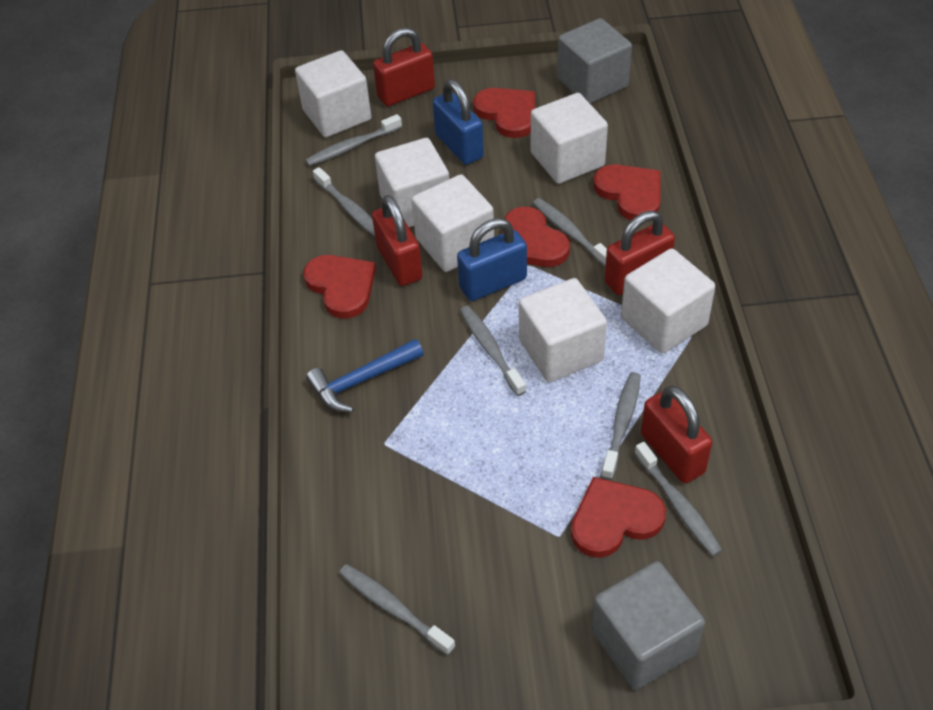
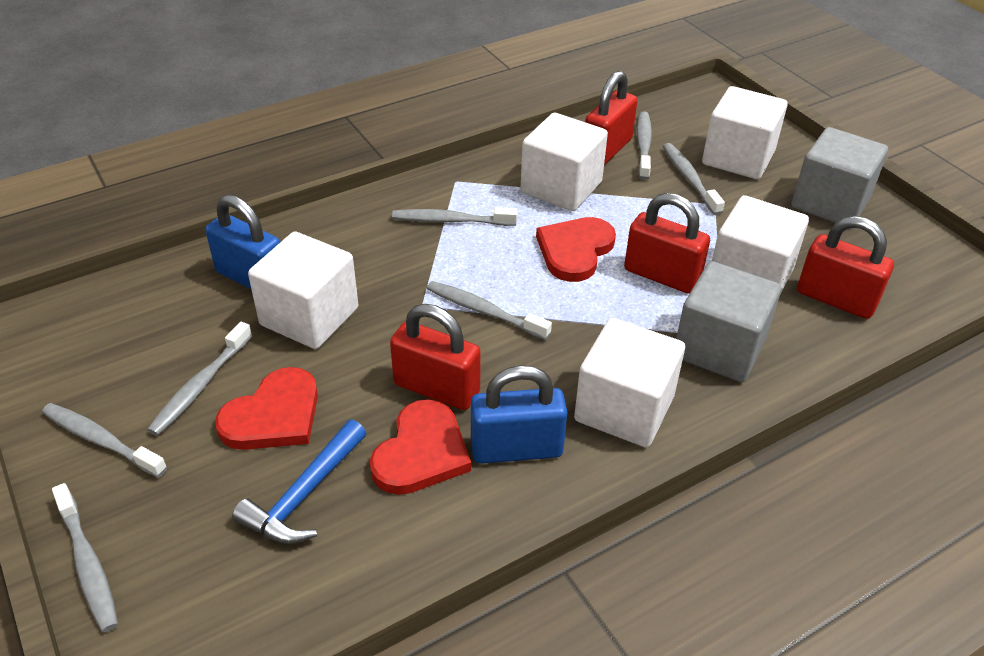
red heart: [303,255,376,319] [473,88,535,138] [502,207,570,267] [571,477,666,558] [593,164,660,220] = 5 -> [215,367,318,450] [370,399,471,495] [536,217,616,282] = 3
white cube: [295,50,371,137] [375,138,449,227] [412,174,494,272] [519,278,607,382] [531,93,608,184] [621,248,716,354] = 6 -> [248,231,358,349] [521,113,608,211] [574,318,685,447] [702,86,787,179] [712,195,809,292] = 5

